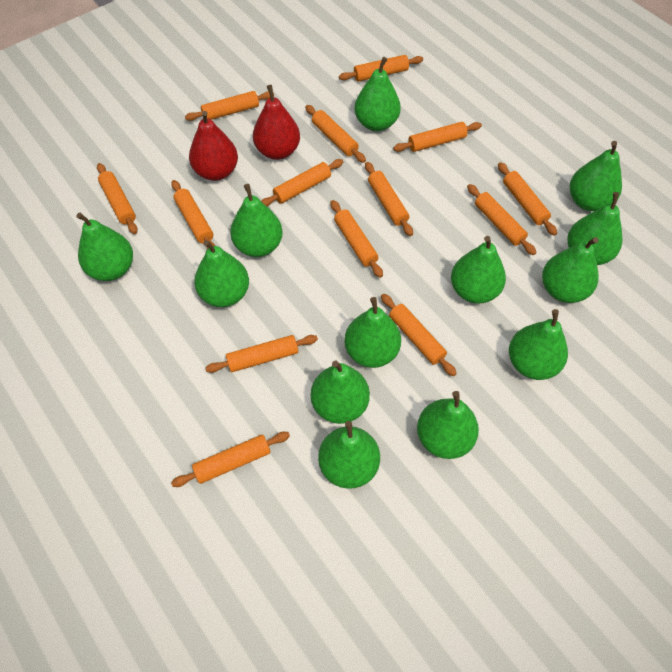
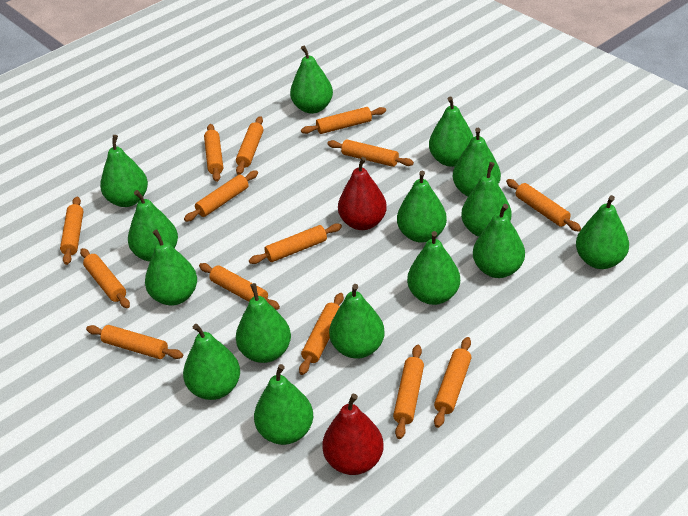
green pear: [77,213,133,281] [194,240,249,307] [230,184,283,257] [311,360,370,424] [318,421,380,489] [345,297,401,368] [354,57,401,131] [417,391,479,459] [451,236,506,304] [509,309,568,380] [542,237,599,303] [568,192,623,265] [570,141,622,211] = 13 -> [100,135,148,207] [128,190,178,262] [145,230,197,305] [183,324,240,400] [236,283,291,363] [254,364,313,445] [290,46,333,114] [329,284,385,359] [397,171,447,243] [407,231,460,305] [429,97,473,167] [453,128,501,197] [461,162,511,237] [473,204,525,278] [576,195,629,269] = 15

